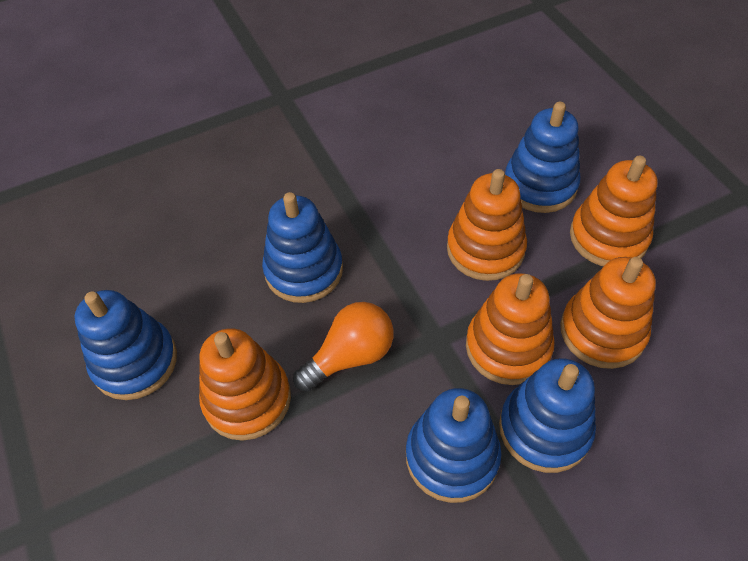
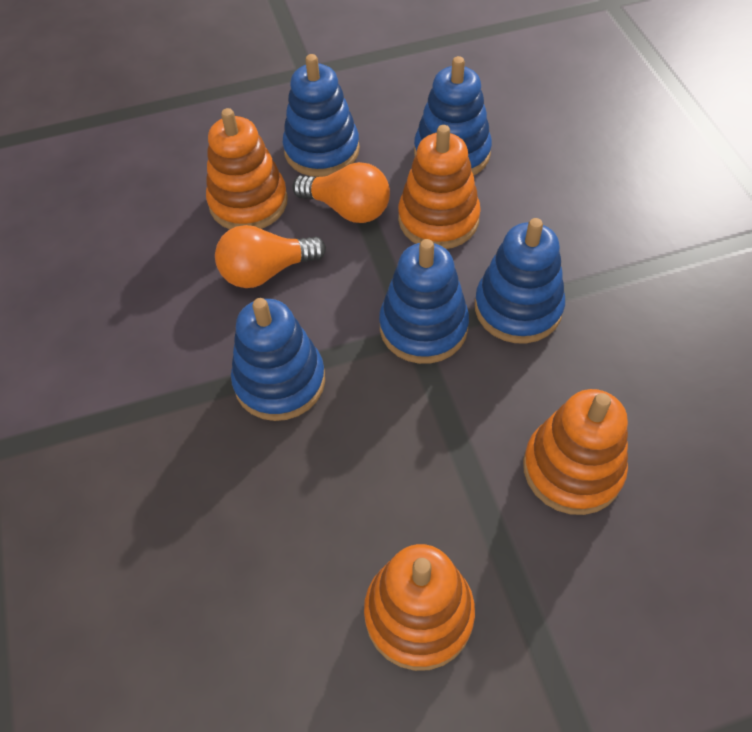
orange light bulb: [293,302,394,392] = 1 -> [215,225,326,288] [292,162,390,223] = 2
orange stacking toy: [199,328,291,441] [447,169,527,281] [466,273,555,385] [560,257,656,369] [570,156,657,266] = 5 -> [206,108,288,229] [364,544,475,671] [398,125,481,249] [523,389,628,515] = 4

